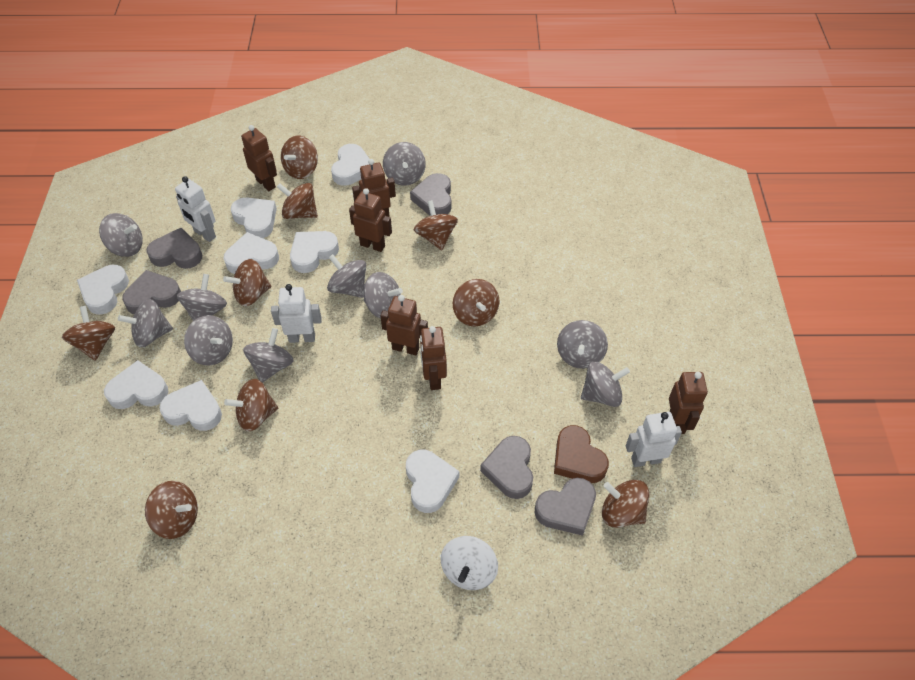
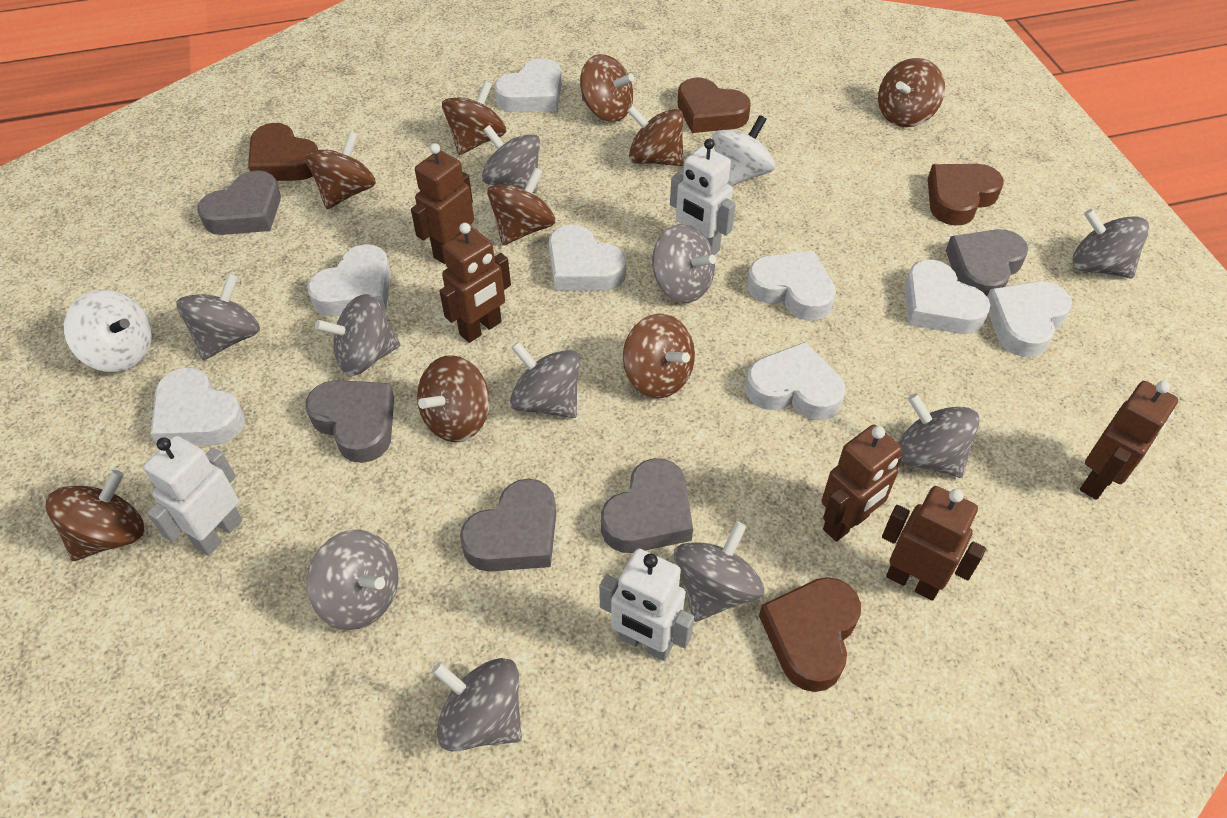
brown heart: [554,425,609,483] = 1 -> [248,123,318,181] [678,78,751,133] [759,577,861,692] [928,164,1004,226] = 4
brown robot: [241,125,277,191] [349,188,392,252] [352,159,396,217] [380,295,428,355] [420,326,447,390] [669,372,708,434] = 6 -> [411,143,474,264] [439,223,511,343] [821,425,903,542] [882,486,986,601] [1080,381,1178,500] = 5
white spinning top: [441,536,498,590] = 1 -> [64,290,152,372] [712,115,775,186] = 2

